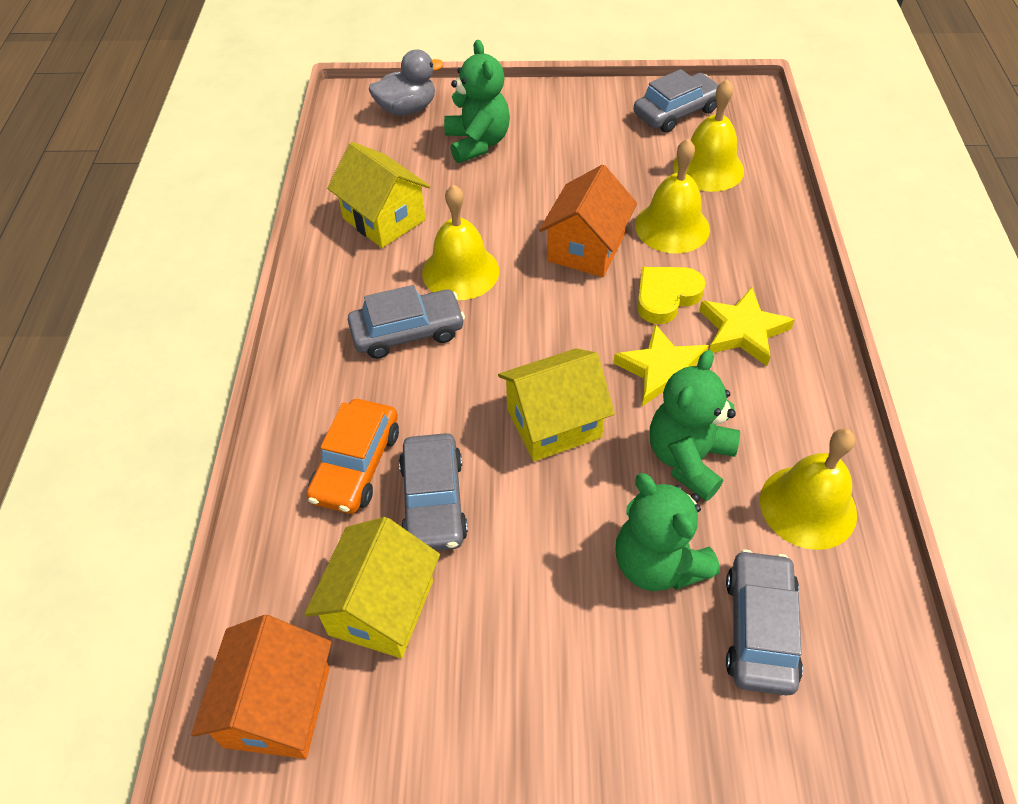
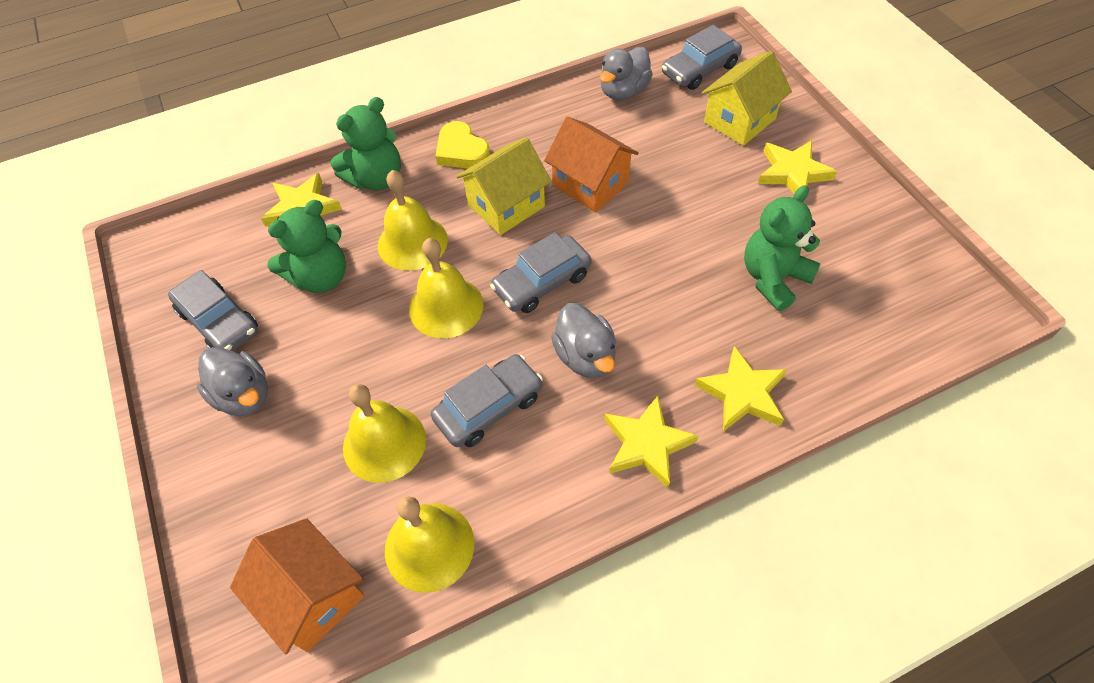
grey duck: [369,49,444,116] = 1 -> [197,347,268,416] [551,303,616,378] [600,47,653,100] = 3
orange car: [306,399,399,514] = 1 -> none = 0
yellow house: [304,517,440,658] [327,142,430,248] [498,348,615,461] = 3 -> [456,138,552,235] [702,51,792,146] = 2
yellow star: [614,324,709,406] [699,287,795,366] = 2 -> [261,173,342,227] [605,396,698,488] [695,346,787,431] [758,141,837,194] = 4

